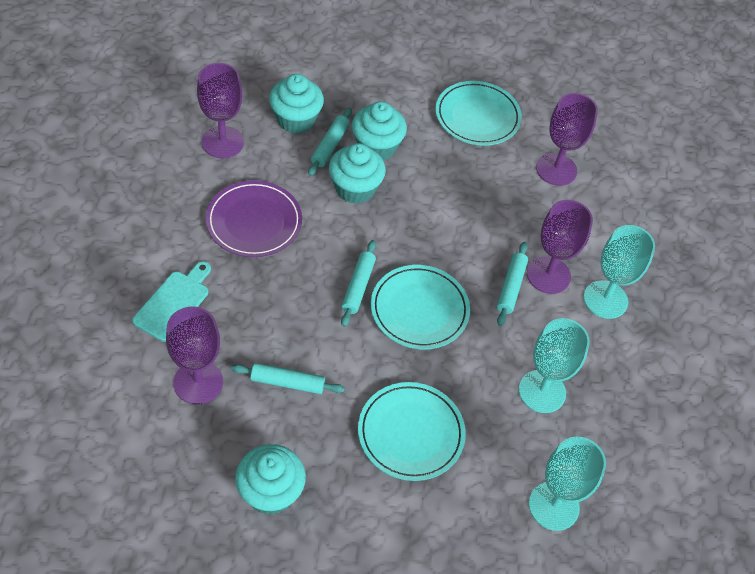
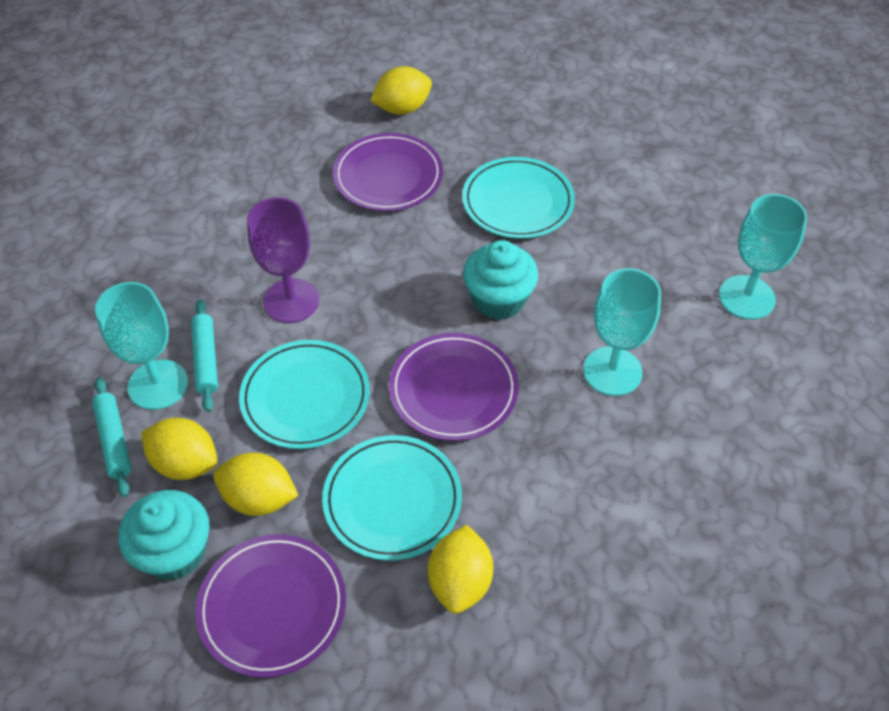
purple goblet: [166,306,223,404] [197,63,244,158] [527,200,593,294] [536,93,598,186] = 4 -> [247,197,319,323] = 1
purple plate: [206,180,302,257] = 1 -> [196,534,346,678] [333,133,443,211] [389,333,519,441] = 3
turquoise cupcake: [235,444,306,515] [269,74,324,134] [329,143,386,204] [352,101,407,160] = 4 -> [118,490,210,581] [463,240,538,320] = 2
turquoise cutting board: [132,261,211,342] = 1 -> none = 0
turquoise rolling pin: [231,363,345,394] [308,108,352,176] [341,240,376,327] [497,242,528,326] = 4 -> [92,377,132,497] [191,299,218,412] = 2
yellow lemon: none = 0 -> [141,418,217,480] [214,453,299,516] [370,66,432,115] [428,525,493,614] = 4

